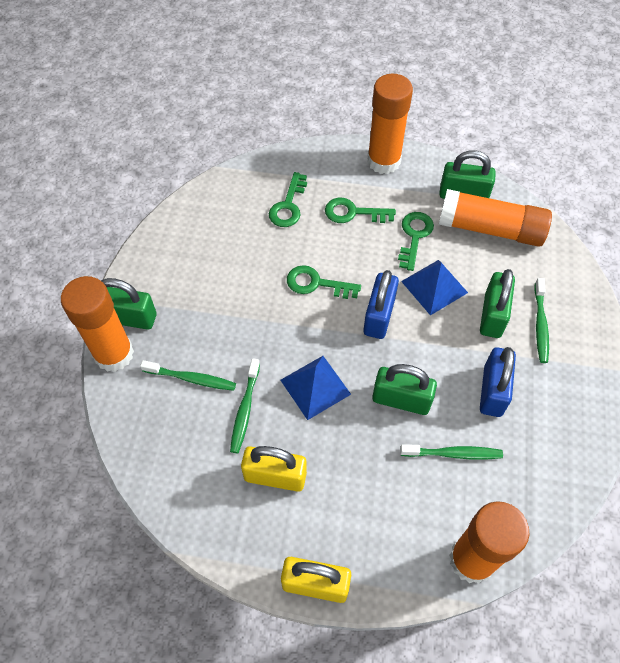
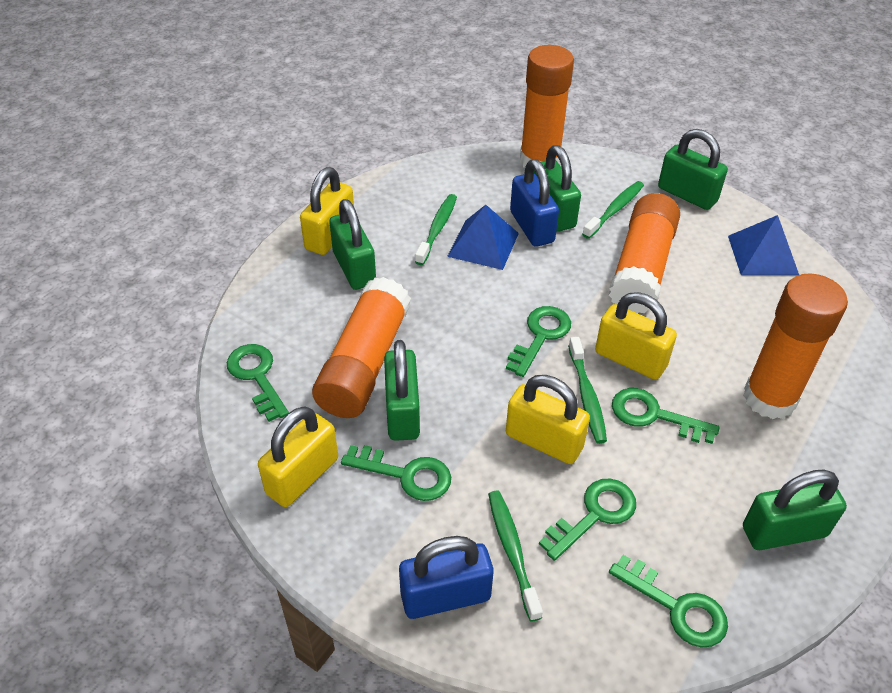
green key: [269,172,307,227] [287,265,361,299] [325,198,396,223] [398,212,434,271] = 4 -> [227,344,289,422] [341,445,451,501] [506,306,571,377] [539,479,636,561] [609,555,728,648] [612,388,720,444] = 6
green padlock: [101,278,157,330] [372,364,437,415] [439,150,496,199] [480,269,515,338] = 4 -> [329,199,376,290] [384,340,420,441] [534,145,581,232] [658,129,728,210] [743,470,847,550] = 5
yellow padlock: [241,446,307,492] [281,557,351,603] = 2 -> [258,407,338,507] [300,167,354,255] [506,375,590,464] [595,292,677,380] = 4

